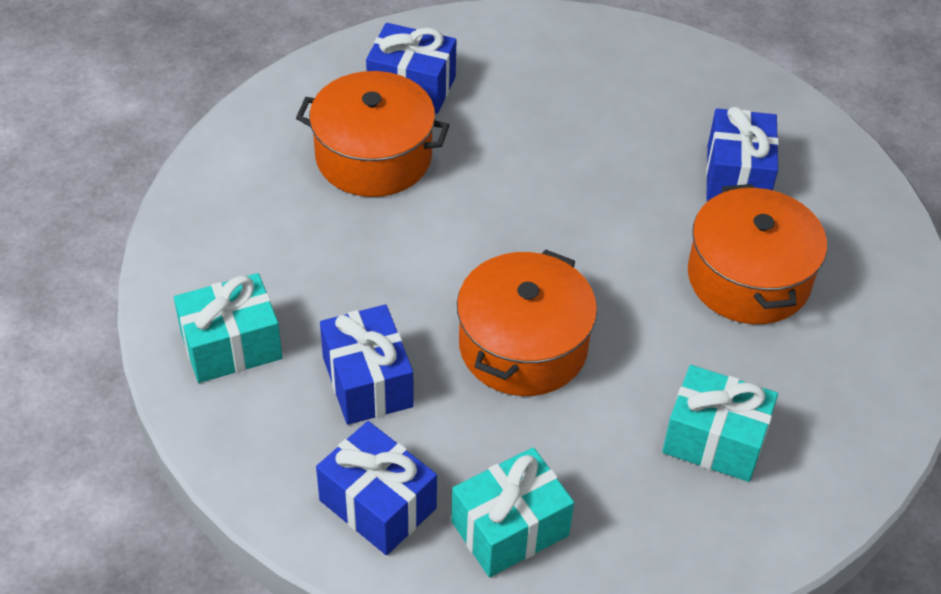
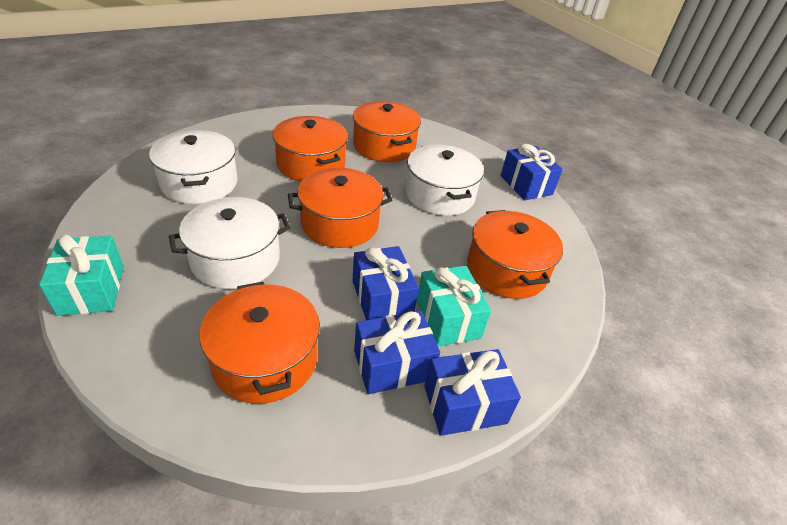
orange pot: [296,71,449,197] [457,249,597,396] [688,184,827,324] = 3 -> [199,282,320,404] [272,116,348,182] [288,168,393,248] [353,101,421,162] [467,210,563,299] = 5
turquoise gift: [174,273,283,383] [451,447,574,577] [662,365,778,482] = 3 -> [39,235,124,316] [417,266,491,346] = 2
white pot: none = 0 -> [149,130,237,204] [169,197,291,289] [406,145,484,216] = 3

